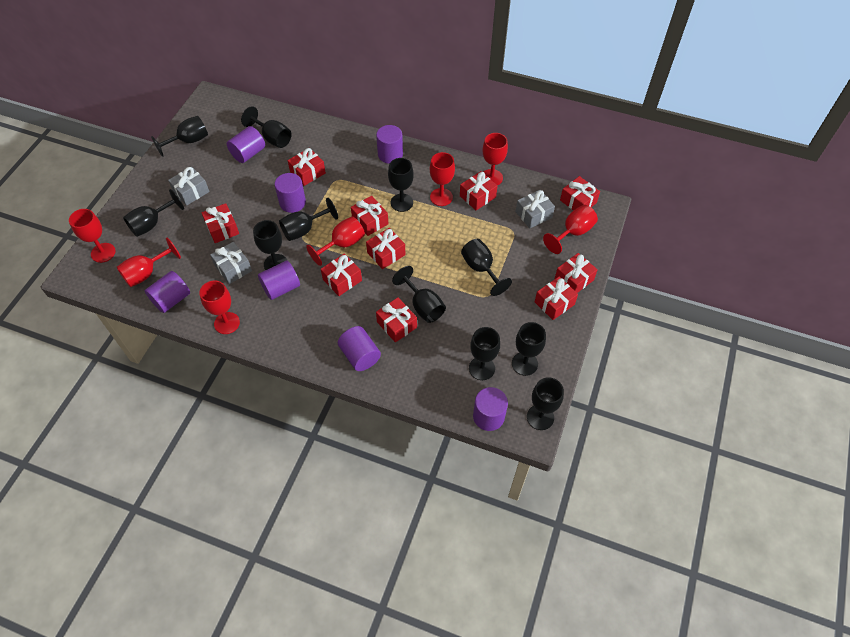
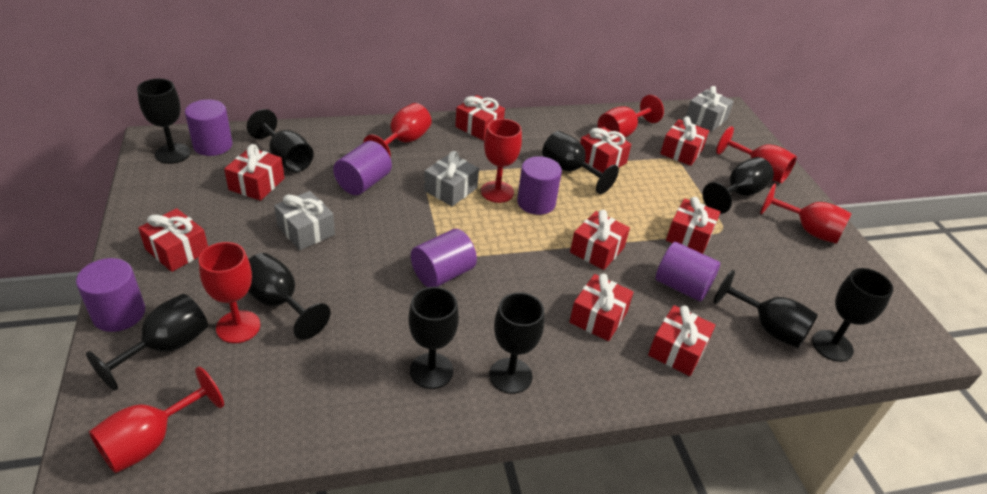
black goblet: [123,189,184,237] [151,116,208,157] [241,106,292,148] [253,220,287,270] [279,198,338,241] [388,158,414,212] [392,266,446,323] [461,239,512,296] [469,327,500,380] [512,322,546,376] [527,377,564,430] = 11 -> [86,294,208,391] [137,78,191,164] [247,109,314,172] [248,253,331,340] [409,287,459,389] [489,292,544,394] [542,131,619,194] [702,157,774,214] [713,270,818,348] [812,268,893,362] = 10
purple cylinder: [145,271,190,313] [227,126,265,163] [258,260,300,300] [274,173,306,213] [338,326,381,371] [376,125,403,164] [473,387,508,431] = 7 -> [76,258,145,332] [185,99,233,156] [333,141,392,195] [411,229,477,287] [517,156,562,215] [656,242,720,301] = 6
red gift: [201,203,239,243] [288,148,326,186] [321,253,362,296] [351,196,388,236] [366,228,406,269] [376,298,417,342] [460,171,497,210] [535,277,578,320] [555,253,598,293] [560,176,600,211] = 10 -> [138,208,208,272] [224,144,284,201] [455,95,505,141] [570,210,630,270] [570,274,634,341] [580,127,631,173] [648,305,715,376] [660,116,709,166] [666,197,720,254] = 9

